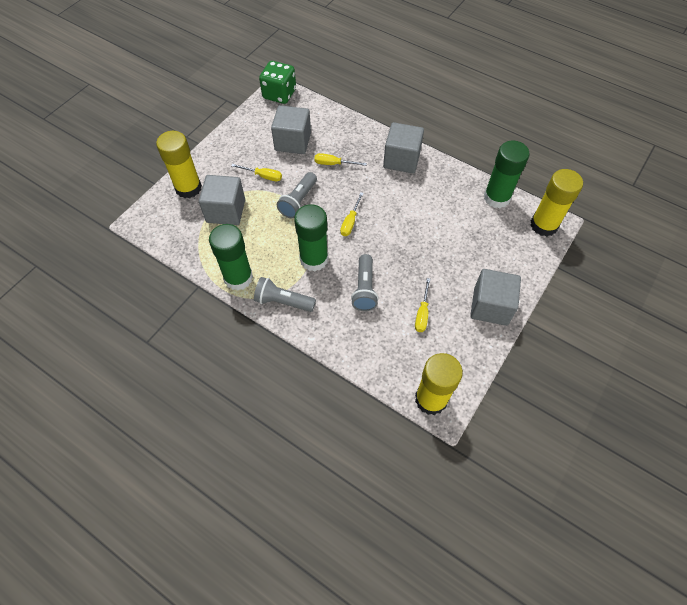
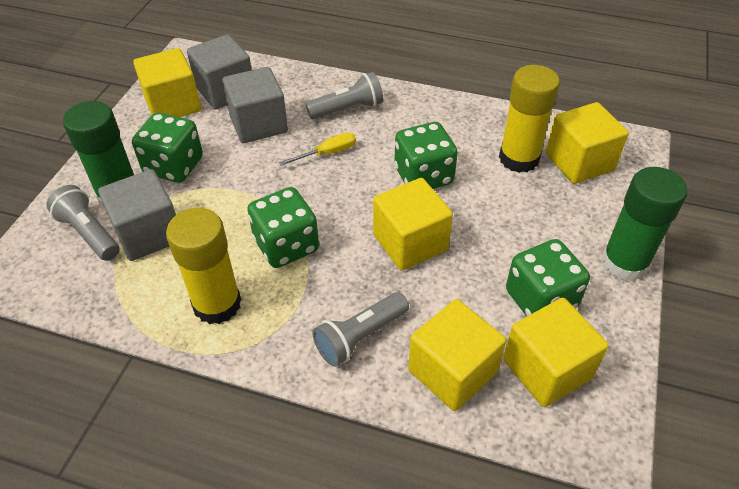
green dice: [259,61,296,104] = 1 -> [132,112,203,183] [247,187,319,268] [394,122,458,189] [506,239,590,316] = 4
green glue stick: [209,224,253,290] [294,204,328,272] [484,141,529,208] = 3 -> [63,101,134,209] [601,167,687,282] = 2
grey cube: [199,175,245,225] [271,105,311,154] [383,122,424,173] [470,269,521,326] = 4 -> [98,169,176,261] [187,34,252,109] [222,67,288,143] = 3
yellow cube: none = 0 -> [133,48,201,117] [373,178,453,271] [408,299,506,411] [503,298,609,407] [546,102,629,184] = 5
yellow glue stick: [156,131,202,198] [415,353,463,415] [530,169,583,237] = 3 -> [166,208,241,324] [499,65,560,173] = 2
yellow screwdriver: [231,164,282,181] [314,153,367,166] [340,192,364,236] [415,278,430,332] = 4 -> [279,132,356,166] = 1

